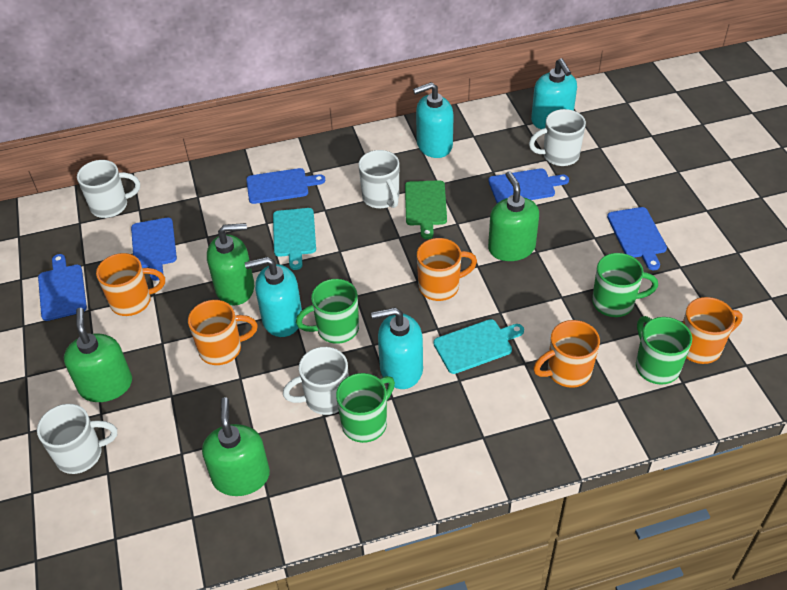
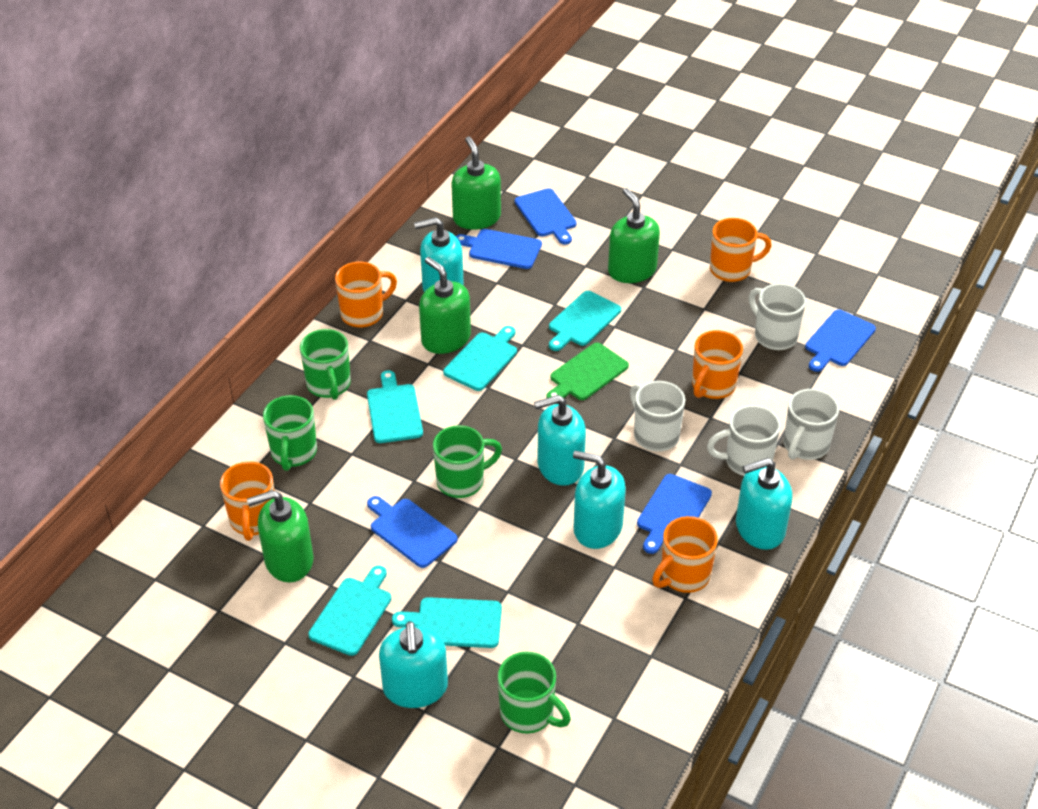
turquoise cutting board: [273,208,316,270] [433,319,524,374] = 2 -> [308,565,391,656] [367,370,423,443] [392,597,502,648] [443,326,517,391] [549,291,621,351] = 5
turquoise soap dispenser: [245,257,302,337] [371,307,423,389] [413,82,454,158] [531,58,577,129] = 4 -> [379,621,448,708] [414,217,464,292] [534,395,586,486] [573,451,626,549] [736,458,792,550] = 5
white mug: [37,404,117,474] [77,160,140,218] [283,347,349,415] [358,150,399,208] [529,109,586,166] = 5 -> [630,381,685,452] [707,405,781,476] [749,283,806,350] [783,389,839,460] = 4

